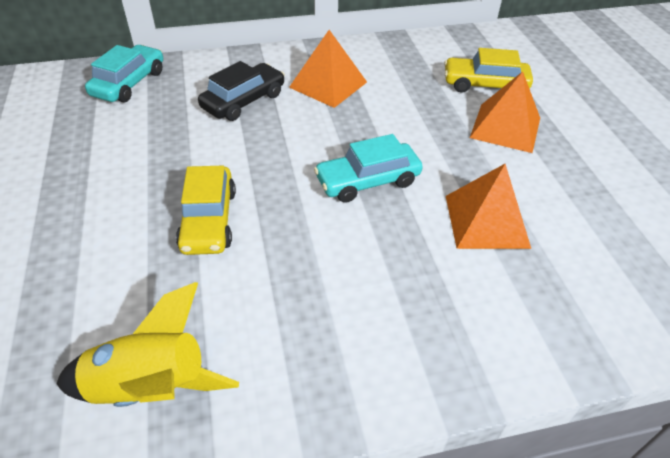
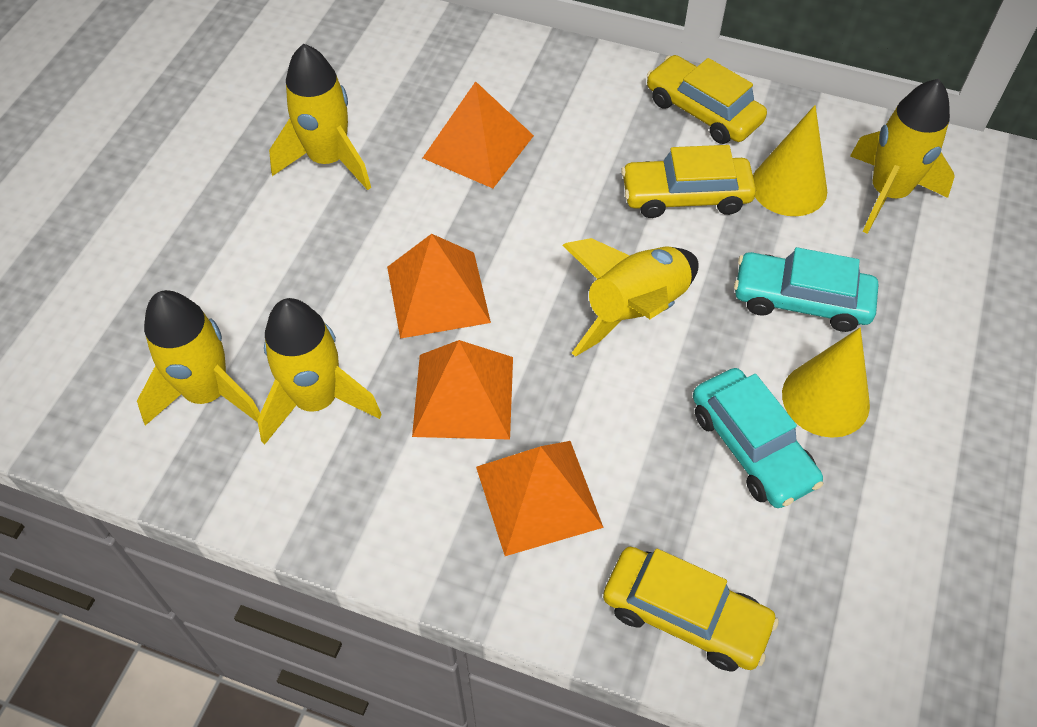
black car: [198,61,285,121] = 1 -> none = 0
orange pyramid: [289,30,367,108] [446,164,531,249] [470,71,540,153] = 3 -> [387,234,491,339] [412,340,513,439] [423,81,534,188] [476,441,604,556] = 4
yellow car: [176,166,236,255] [444,48,533,93] = 2 -> [603,547,779,671] [621,145,756,218] [647,55,767,144] = 3
yellow cone: none = 0 -> [753,105,827,216] [782,328,870,438] = 2
yellow rocket: [56,282,239,407] = 1 -> [137,290,260,426] [257,298,382,444] [269,43,371,190] [562,238,699,357] [850,79,955,234] = 5

